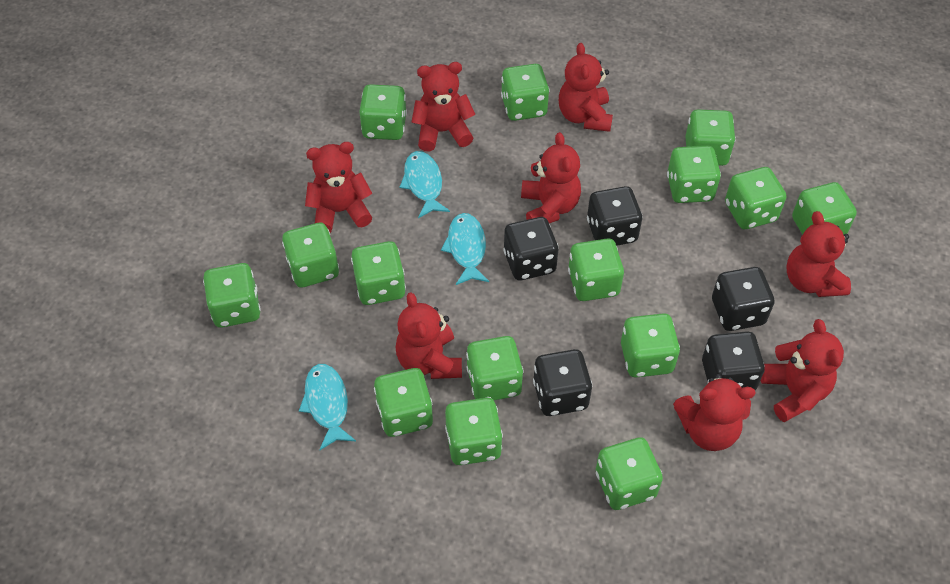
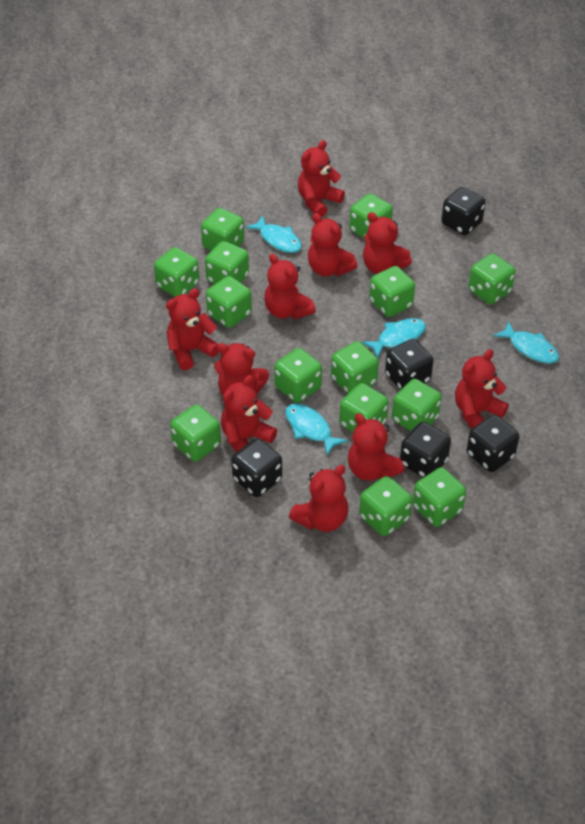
green dice: [203,263,261,328] [282,223,339,287] [351,241,406,305] [359,84,407,140] [374,368,433,437] [445,398,503,465] [466,336,524,400] [501,64,549,121] [568,238,624,301] [596,437,663,510] [621,313,680,378] [667,146,721,203] [686,109,736,166] [725,167,786,229] [792,182,857,235] = 15 -> [154,247,199,297] [170,404,221,462] [201,208,244,251] [205,241,249,284] [206,276,252,328] [274,348,322,403] [331,341,379,394] [339,383,389,432] [350,194,393,239] [359,476,412,536] [369,266,415,317] [392,379,442,431] [413,467,466,527] [468,253,516,305] = 14
red teddy bear: [305,142,372,233] [396,293,462,379] [411,62,476,152] [521,132,581,224] [559,43,613,132] [673,374,755,451] [760,319,844,422] [786,211,851,297] = 8 -> [166,288,219,370] [214,343,269,395] [221,375,277,452] [264,254,316,320] [289,465,348,532] [298,140,345,217] [308,213,357,277] [348,413,405,481] [363,212,412,274] [455,349,509,429] = 10
turquoise fish: [299,364,356,450] [400,151,450,218] [441,213,489,285] = 3 -> [246,215,301,253] [285,404,348,455] [362,318,426,359] [493,321,559,364] = 4

